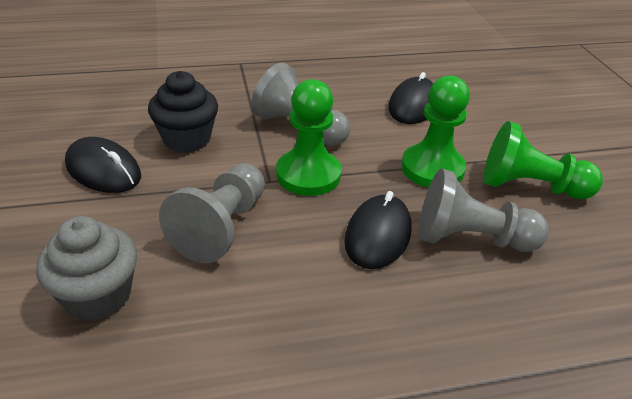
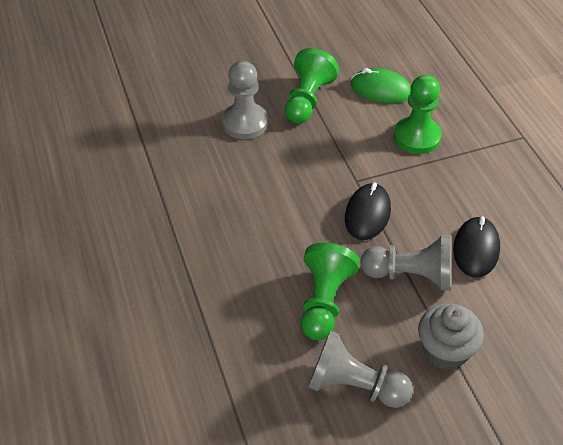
black cupcake: [148,71,218,153] = 1 -> none = 0
black mouse: [65,137,141,193] [344,191,411,269] [388,72,433,124] = 3 -> [345,183,391,240] [453,216,500,278] = 2
green mouse: none = 0 -> [351,68,411,103] = 1

